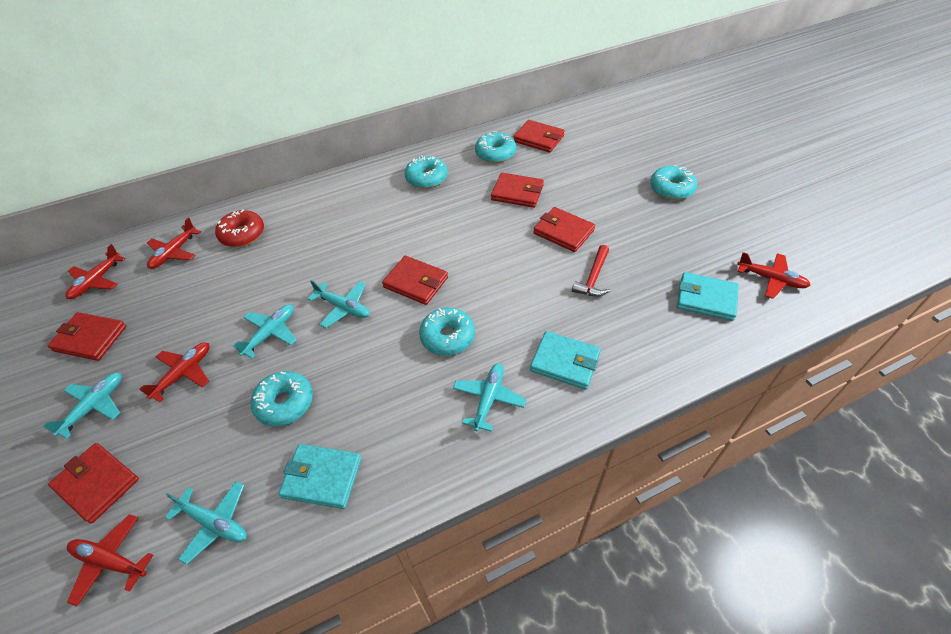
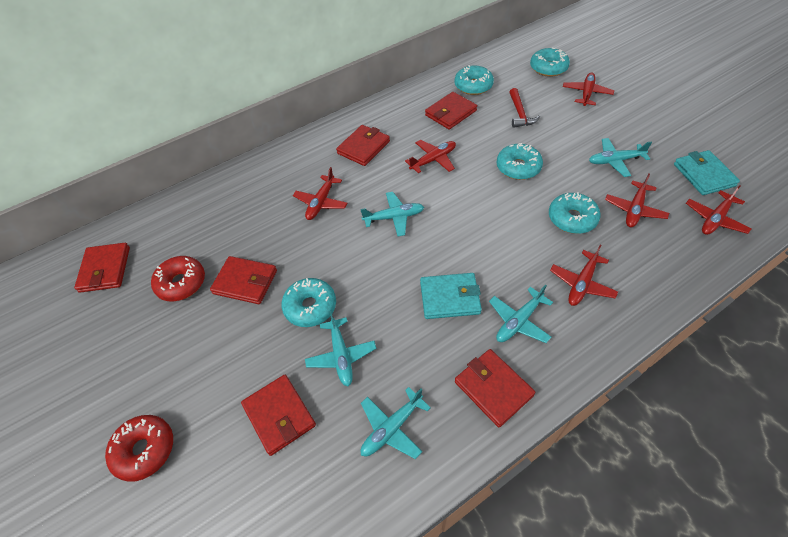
red donut: [215,209,264,247] = 1 -> [105,415,173,482] [151,256,205,302] = 2
red plane: [65,244,126,299] [67,514,153,607] [139,343,210,402] [147,217,201,269] [737,252,811,299] = 5 -> [293,167,348,220] [405,140,456,173] [550,245,618,306] [563,72,614,106] [605,173,669,227] [686,185,752,235] = 6
turquoise wallet: [278,444,362,509] [530,331,601,390] [677,272,739,321] = 3 -> [420,273,482,319] [674,150,740,195] = 2

